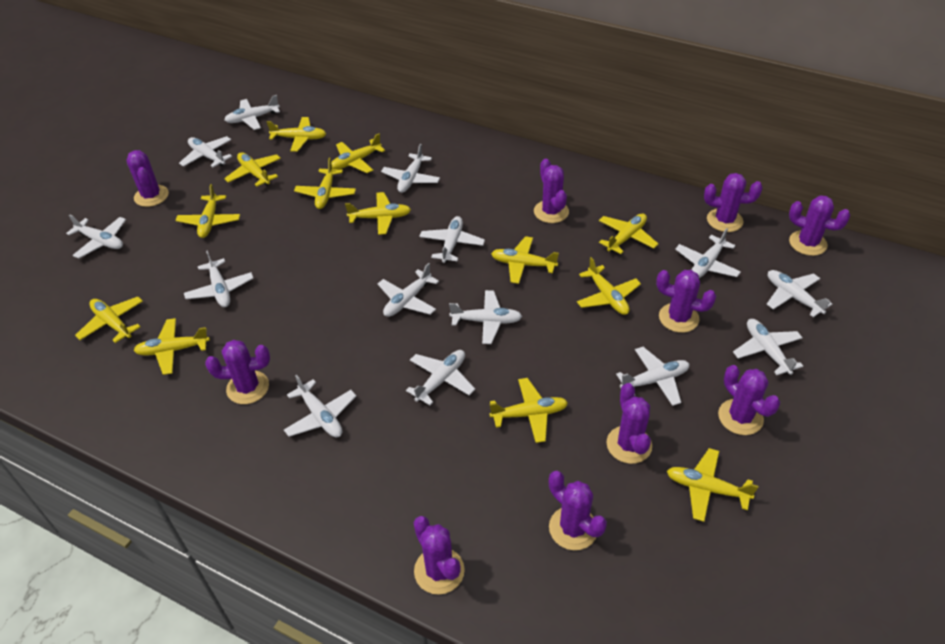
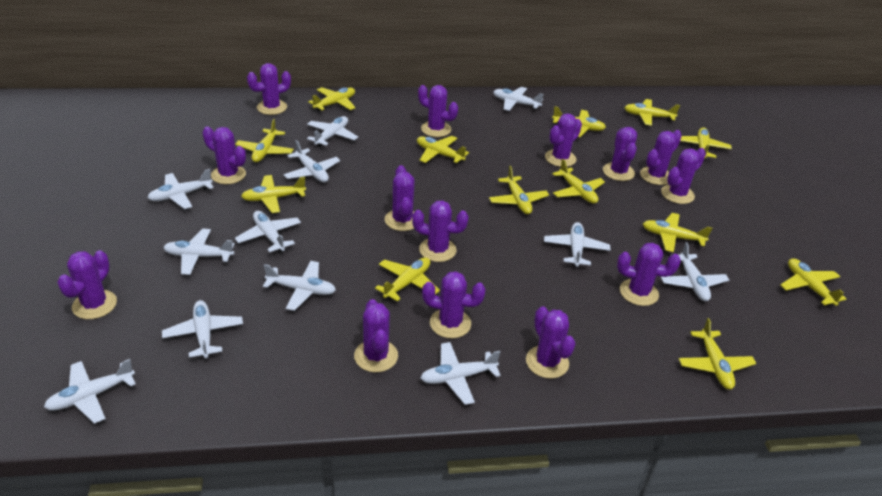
purple cactus: [126,150,169,207] [205,340,270,404] [413,516,465,595] [534,159,569,223] [549,471,607,550] [606,383,652,464] [656,270,716,333] [704,173,763,232] [718,365,780,435] [789,195,851,256] = 10 -> [57,250,117,319] [202,126,246,184] [247,63,291,115] [354,299,398,372] [385,165,415,231] [412,200,469,262] [418,85,458,137] [422,271,486,338] [526,306,575,379] [545,113,582,167] [603,127,637,181] [617,243,681,306] [640,130,682,185] [661,148,706,204] = 14
white plane: [66,214,126,259] [179,136,232,167] [184,250,253,307] [224,95,280,130] [284,375,356,437] [378,263,439,317] [381,144,440,193] [406,350,475,405] [419,216,485,263] [449,290,522,344] [616,347,689,406] [675,228,741,278] [733,319,803,375] [767,270,832,317] = 14 -> [44,359,136,424] [148,169,214,209] [162,300,243,358] [163,229,235,275] [235,211,301,252] [263,261,336,311] [284,140,340,182] [307,116,358,147] [420,342,501,405] [493,87,544,111] [544,222,610,267] [661,242,729,301] = 12

